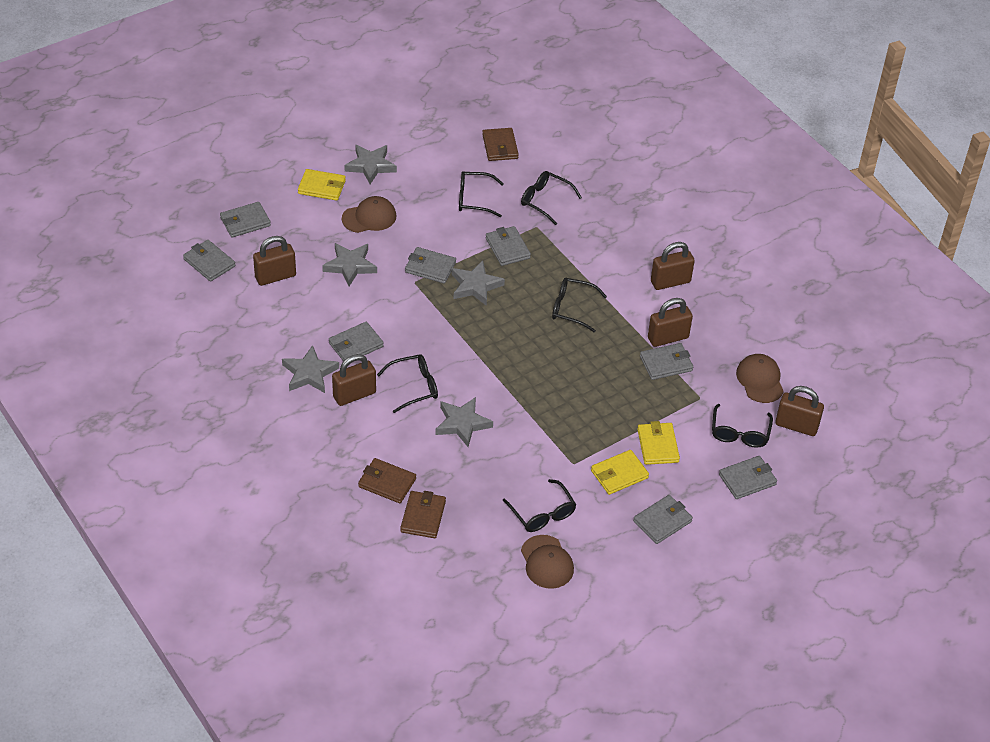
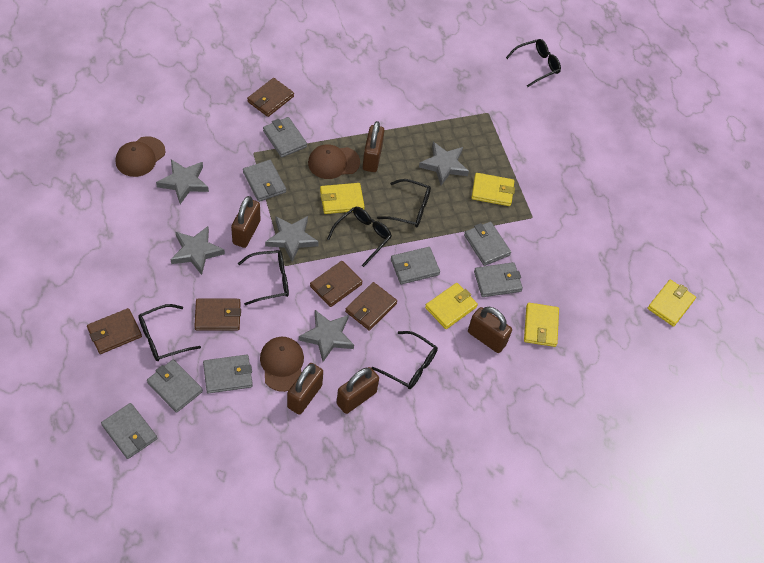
brown wallet: [358,458,416,503] [400,491,446,538] [482,128,519,161] = 3 -> [87,308,142,354] [194,299,241,330] [247,78,294,117] [310,261,363,307] [345,282,397,331] = 5
yellow wallet: [298,169,346,201] [591,450,649,495] [637,421,680,465] = 3 -> [320,183,365,214] [425,283,478,329] [471,173,515,206] [524,303,559,347] [647,280,696,327] = 5

